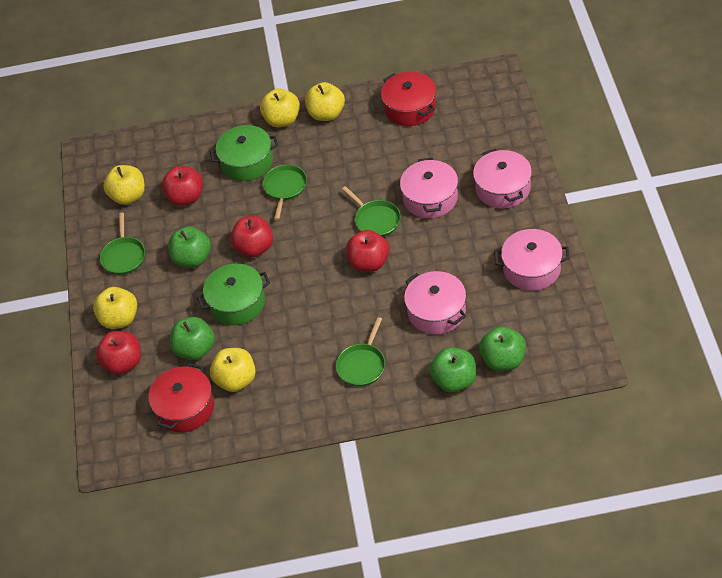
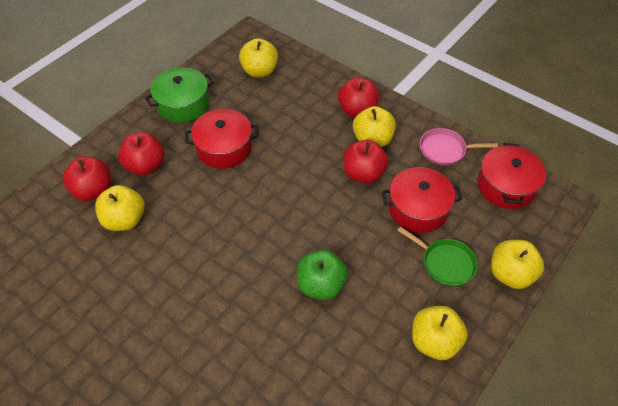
green apple: [168,226,211,268] [170,317,215,360] [430,347,476,393] [479,326,526,371] = 4 -> [297,250,348,300] = 1
green pan: [100,213,145,275] [263,165,307,220] [336,317,385,387] [342,186,401,237] = 4 -> [397,226,478,287] = 1
green pot: [197,264,270,325] [210,125,278,181] = 2 -> [145,67,214,123] = 1
pink pan: none = 0 -> [420,128,498,166] = 1
pink pot: [400,158,458,218] [404,271,466,335] [473,148,532,209] [494,229,570,291] = 4 -> none = 0
red pot: [148,363,214,432] [381,72,436,126] = 2 -> [185,109,259,169] [382,167,462,233] [477,143,546,209] = 3

